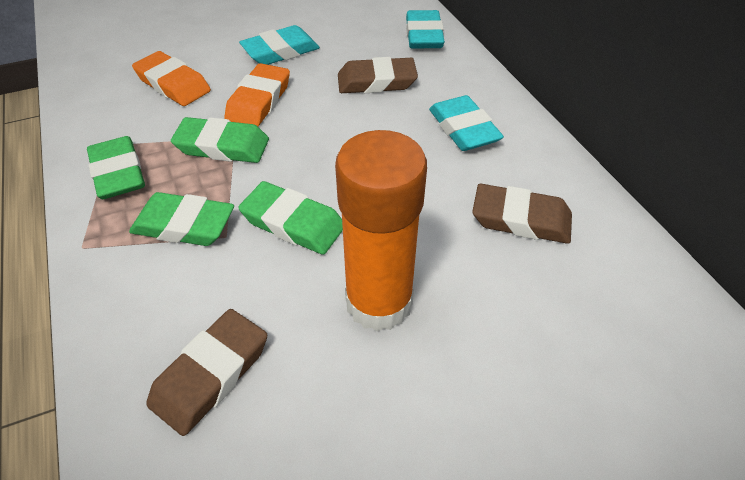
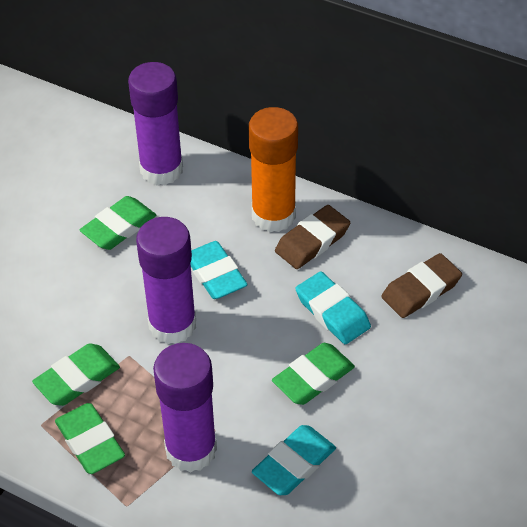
brown eraser: [146,309,267,436] [338,57,418,93] [472,184,572,244] = 3 -> [275,205,350,269] [381,253,462,318] = 2
orange eraser: [132,51,211,106] [224,63,290,126] = 2 -> none = 0
purple glue stick: none = 0 -> [128,62,183,186] [136,217,196,344] [153,343,217,473] = 3

